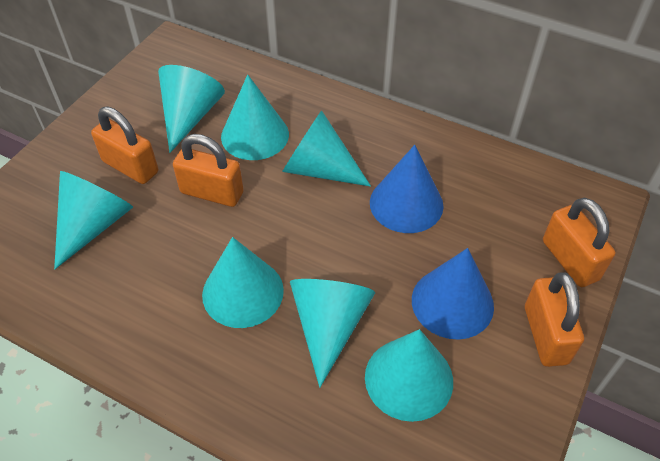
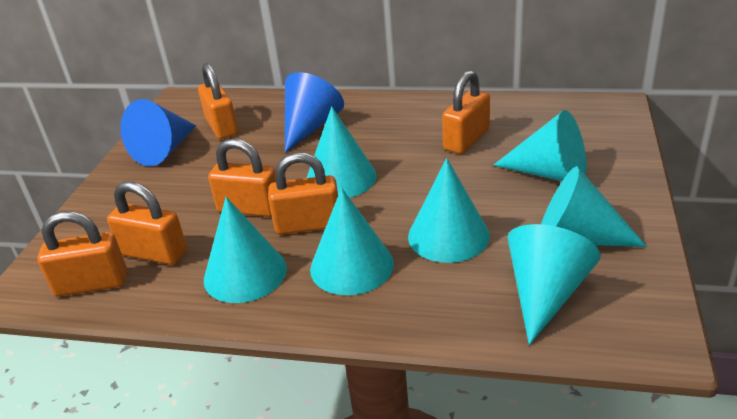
orange padlock: [91,107,158,184] [173,134,244,207] [525,272,584,367] [543,197,615,287] = 4 -> [37,211,127,296] [107,181,187,265] [198,63,238,139] [208,138,276,217] [268,152,338,235] [442,70,490,154] = 6

